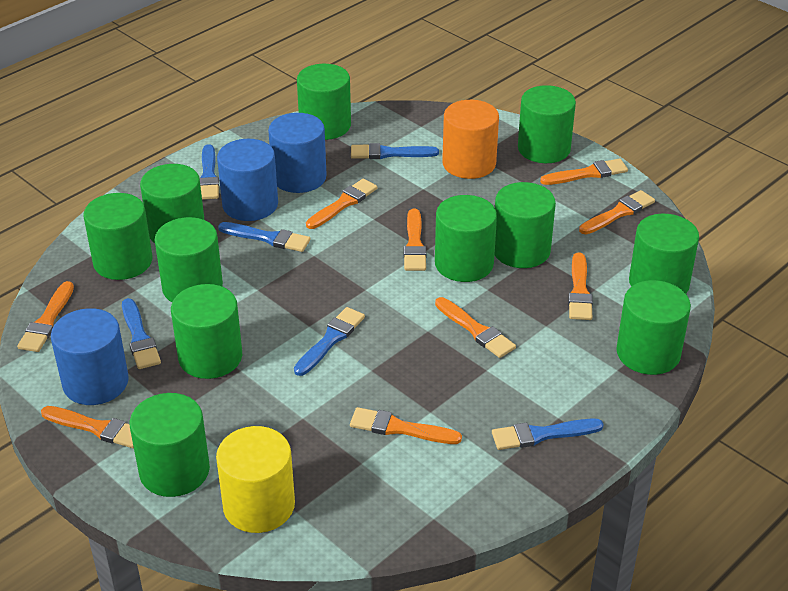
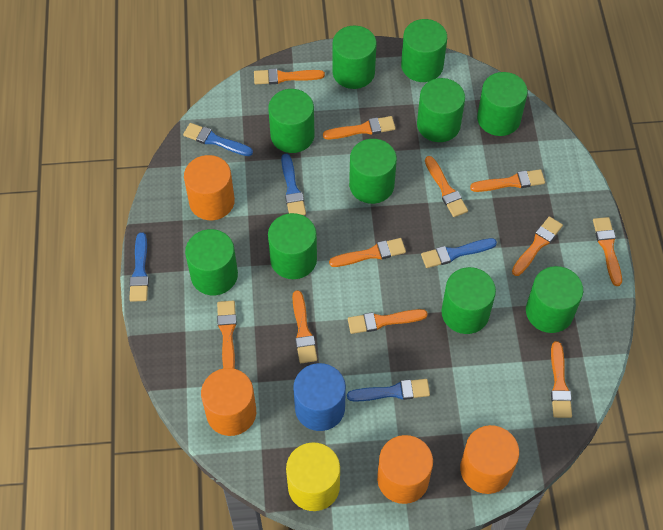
blue brush: [122,298,161,369] [200,144,219,200] [218,222,310,252] [294,307,365,376] [351,143,439,159] [492,418,604,450] = 6 -> [129,232,149,302] [183,123,253,156] [281,153,306,215] [347,379,430,402] [421,238,497,268] = 5
blue cylinder: [51,308,129,405] [217,139,278,221] [268,113,327,193] = 3 -> [293,363,346,431] = 1
green cylinder: [83,193,152,280] [130,393,210,497] [140,164,205,243] [155,217,223,302] [171,284,242,379] [297,64,351,140] [435,195,497,282] [494,182,556,268] [518,85,576,163] [616,280,691,375] [629,214,699,293] = 11 -> [185,229,238,295] [268,89,315,153] [268,213,317,279] [332,26,377,89] [349,139,397,204] [401,19,447,82] [417,78,465,142] [441,267,496,334] [477,72,528,136] [526,266,583,333] = 10
orange brush: [17,281,74,352] [41,406,134,448] [306,179,378,229] [350,407,462,444] [404,208,426,271] [435,297,516,358] [540,158,628,185] [568,252,593,320] [579,190,655,234] = 9 -> [217,301,237,369] [254,68,325,84] [292,290,317,363] [323,116,396,139] [329,238,406,267] [348,309,428,334] [425,156,468,217] [470,169,545,192] [512,216,563,276] [551,341,572,418] [593,217,622,286] = 11
orange cylinder: [442,100,499,179] = 1 -> [184,155,235,220] [201,368,256,436] [377,435,433,504] [460,425,519,494] = 4

